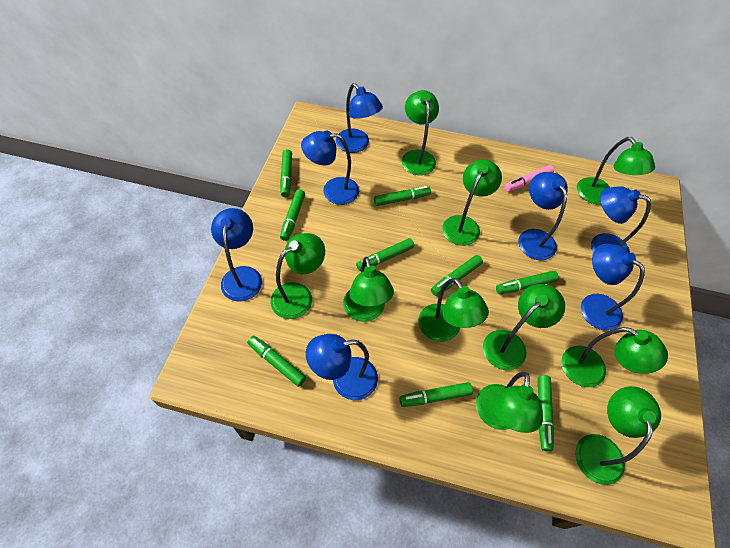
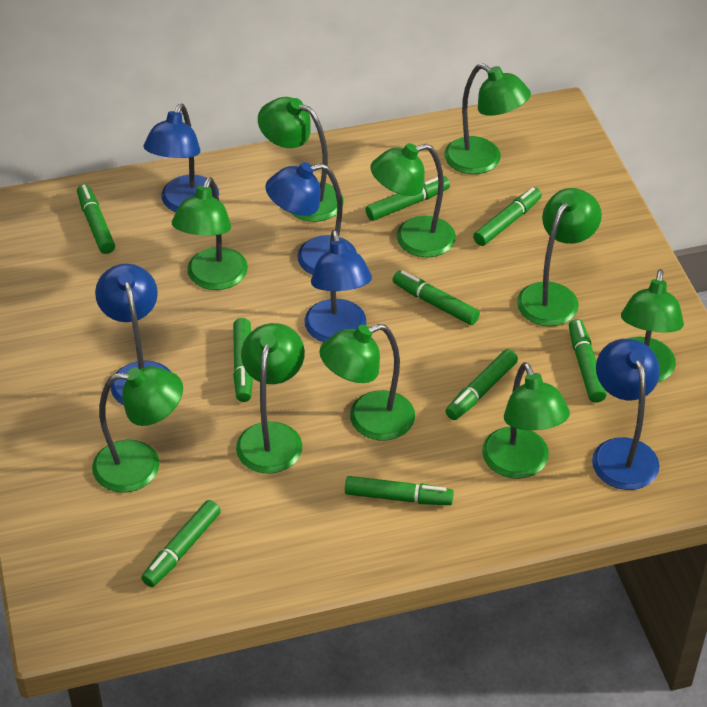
blue lamp: [211,208,262,302] [301,130,359,205] [306,334,378,400] [336,83,383,153] [518,172,568,260] [581,244,645,331] [591,186,651,253] = 7 -> [95,264,171,405] [144,104,219,212] [265,162,357,275] [304,230,372,342] [592,339,660,490] = 5
pink marker: [504,165,554,192] = 1 -> none = 0

